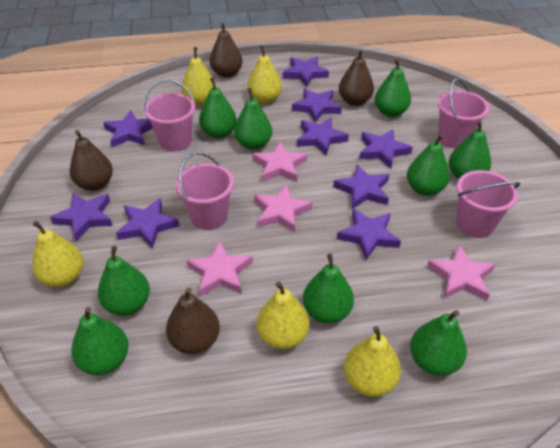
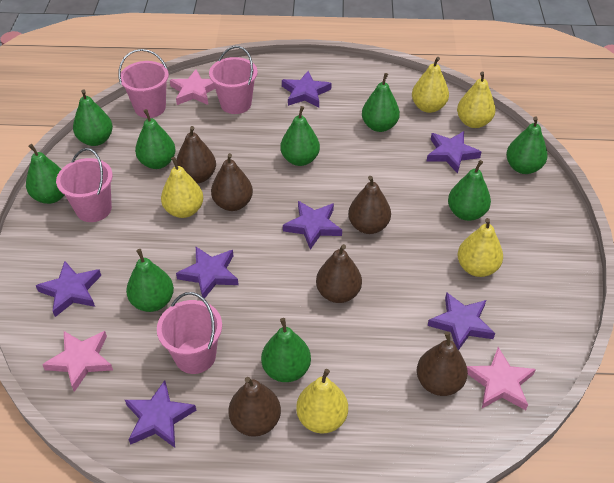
brown pear: [70,130,113,191] [166,287,220,354] [210,22,243,78] [339,49,374,106] = 4 -> [176,126,216,183] [211,153,253,211] [229,377,281,437] [316,244,362,303] [348,176,391,234] [417,332,468,396] = 6
pink star: [187,241,253,296] [253,142,307,182] [254,185,313,232] [427,245,496,301] = 4 -> [42,331,113,392] [170,69,215,105] [467,347,536,410] = 3
purple star: [50,193,113,241] [103,110,153,147] [116,198,179,249] [283,57,329,87] [292,88,342,123] [297,117,349,156] [333,164,390,209] [337,209,401,260] [359,129,413,169] = 9 -> [36,261,101,317] [125,380,197,448] [176,247,239,298] [282,71,331,107] [283,201,342,250] [426,131,481,174] [428,292,495,350] = 7

